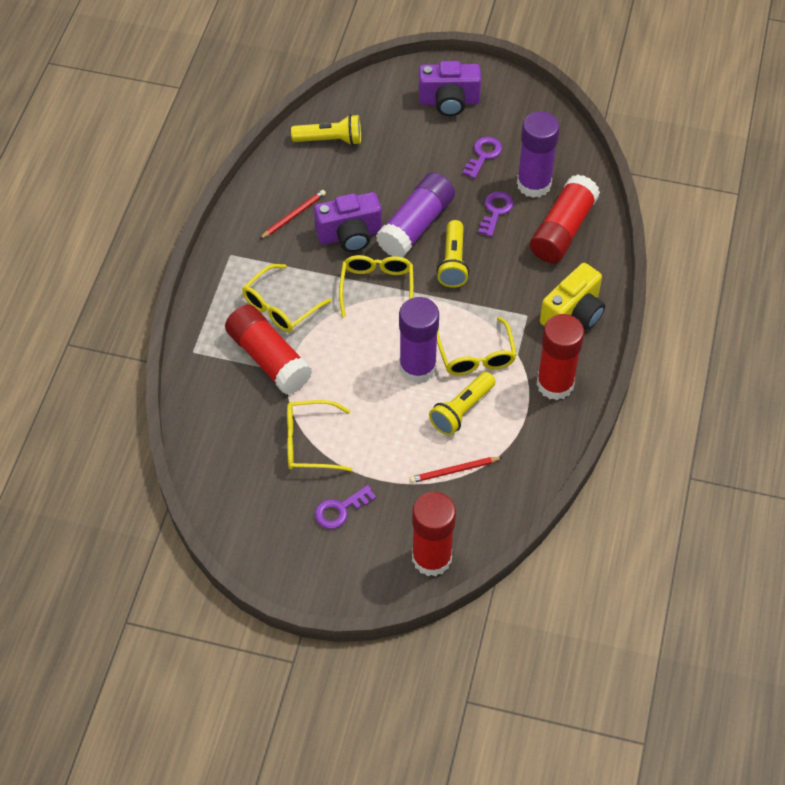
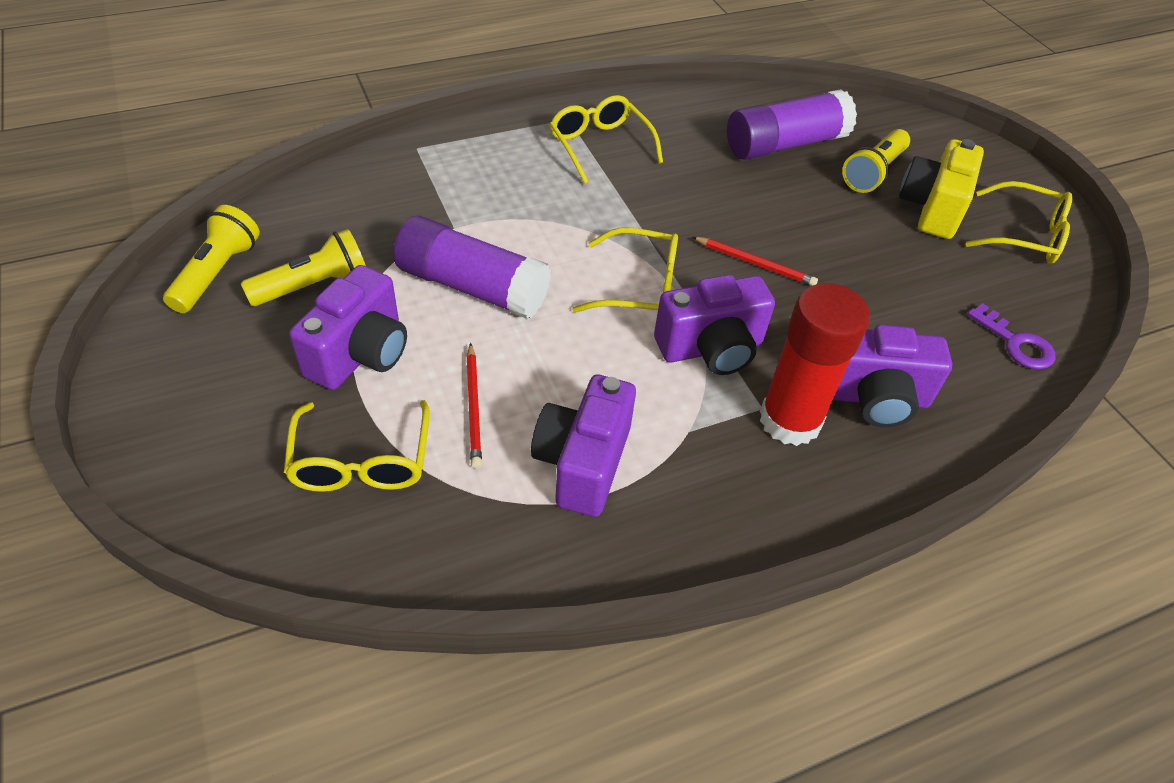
purple camera: [314,192,382,252] [419,61,481,116] = 2 -> [289,265,407,390] [531,374,636,517] [654,275,775,375] [833,324,952,427] = 4
purple glue stick: [376,173,455,257] [399,297,439,383] [517,111,560,198] = 3 -> [393,216,551,319] [727,89,857,160] = 2
purple key: [315,485,376,529] [462,137,502,179] [478,191,514,237] = 3 -> [967,303,1055,369] = 1
red glue stick: [225,304,312,394] [412,492,456,576] [530,174,600,263] [537,314,584,400] = 4 -> [760,283,870,446] = 1

